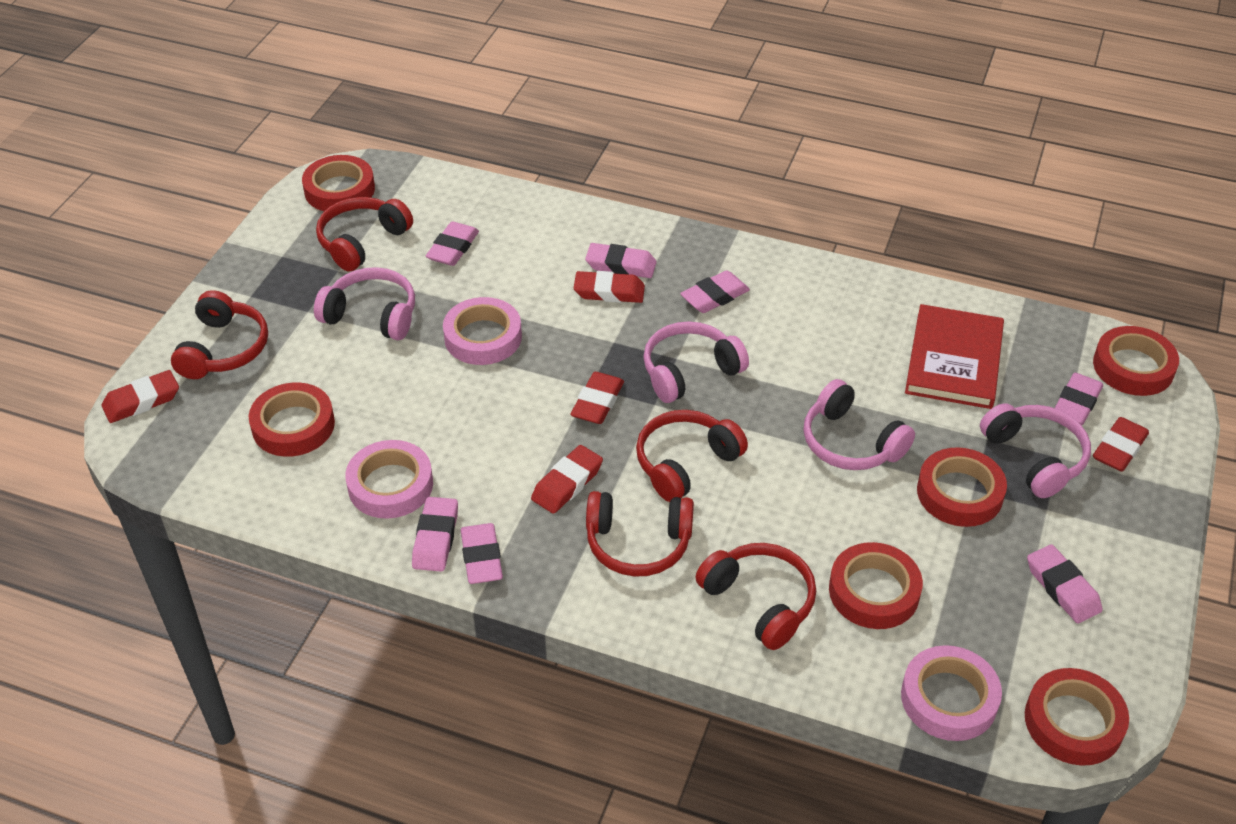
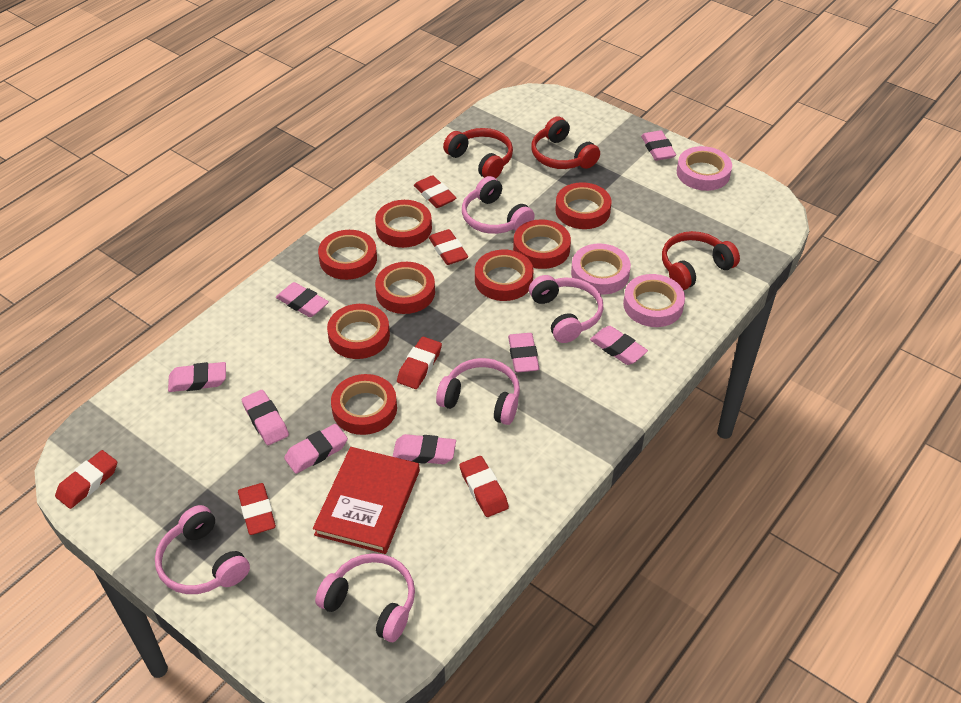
pink eraser: [412,497,458,572] [426,222,479,266] [461,523,503,584] [585,243,657,278] [680,270,750,313] [1027,544,1103,624] [1055,373,1103,425] = 7 -> [168,362,226,392] [242,390,289,445] [276,282,329,317] [284,424,348,474] [392,434,456,464] [508,333,539,373] [590,326,648,365] [641,130,676,161] = 8
pink headphones: [314,267,415,340] [643,321,749,403] [803,379,915,470] [980,403,1091,498] = 4 -> [155,505,250,594] [315,553,415,642] [436,358,520,425] [462,176,535,234] [529,275,603,343] = 5
red eraser: [102,370,179,423] [531,445,603,514] [570,372,624,424] [574,271,645,303] [1093,417,1149,472] = 5 -> [55,450,117,509] [238,483,276,535] [397,337,442,389] [414,175,456,208] [429,229,468,265] [459,456,509,517] = 6
red headphones: [171,290,268,379] [316,197,413,272] [586,491,694,577] [636,410,748,502] [695,543,816,650] = 5 -> [443,128,513,178] [531,116,600,169] [662,231,740,290] = 3
red tape: [249,382,335,457] [302,155,375,211] [829,542,923,629] [917,447,1007,527] [1025,668,1129,766] [1093,326,1179,396] = 6 -> [318,230,377,280] [327,304,390,359] [331,374,397,435] [375,200,432,248] [375,262,435,314] [475,250,533,301] [513,219,571,269] [555,182,611,229] = 8

